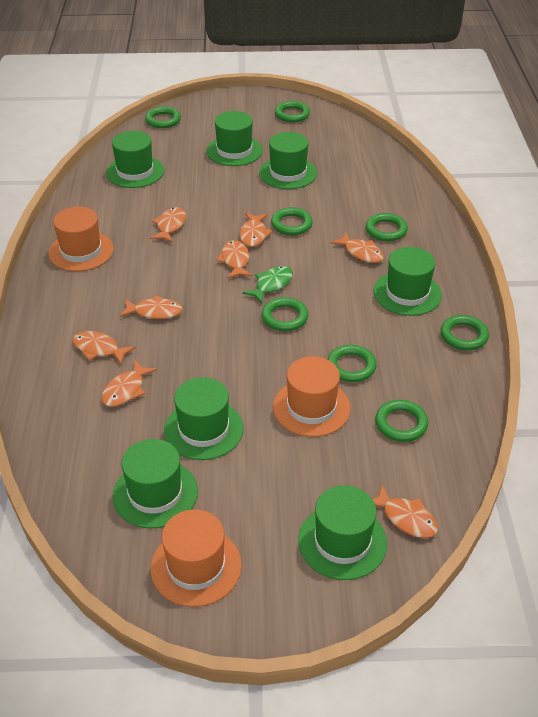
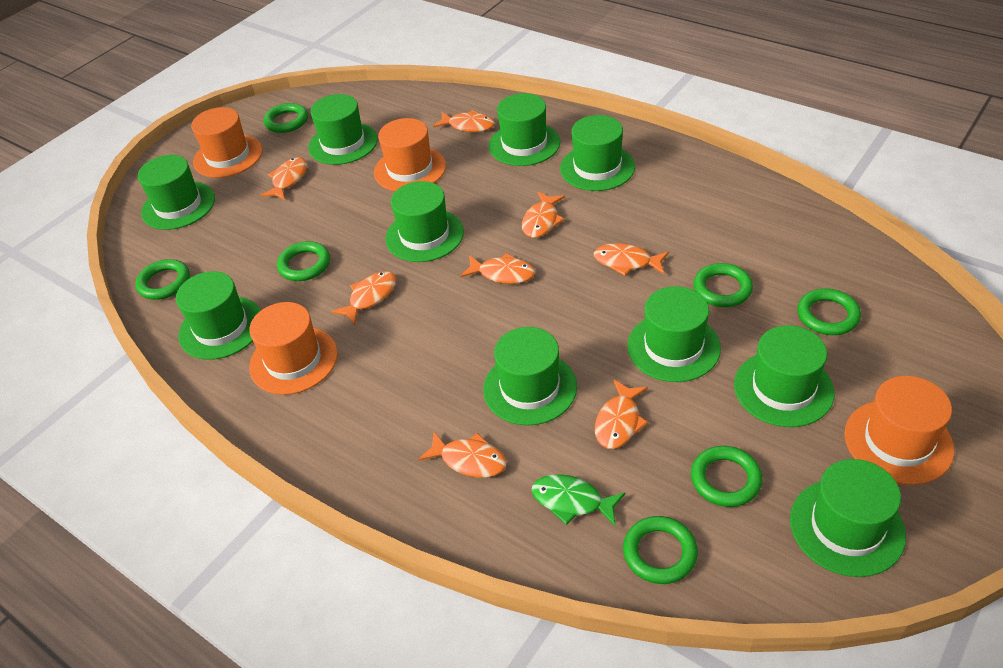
green hat: [106,131,164,188] [113,439,198,528] [164,377,244,460] [206,111,263,166] [259,132,317,189] [298,485,387,580] [374,247,442,316] = 7 -> [138,155,215,230] [176,271,261,360] [308,94,378,165] [385,181,464,262] [483,327,577,426] [489,93,560,166] [560,115,635,191] [627,286,721,382] [734,326,835,427] [790,459,906,577] = 10
green ring: [145,106,181,128] [262,297,308,331] [271,207,313,235] [275,101,310,122] [327,345,377,382] [366,213,408,241] [375,400,428,442] [441,315,489,350] = 8 -> [135,259,190,300] [264,103,308,133] [277,241,330,281] [623,516,698,584] [691,446,763,507] [693,263,753,307] [797,289,861,335] = 7
orange hat: [48,207,114,271] [151,509,242,607] [273,356,351,437] = 3 -> [191,107,263,178] [249,302,338,395] [374,118,446,191] [844,376,954,485] = 4

